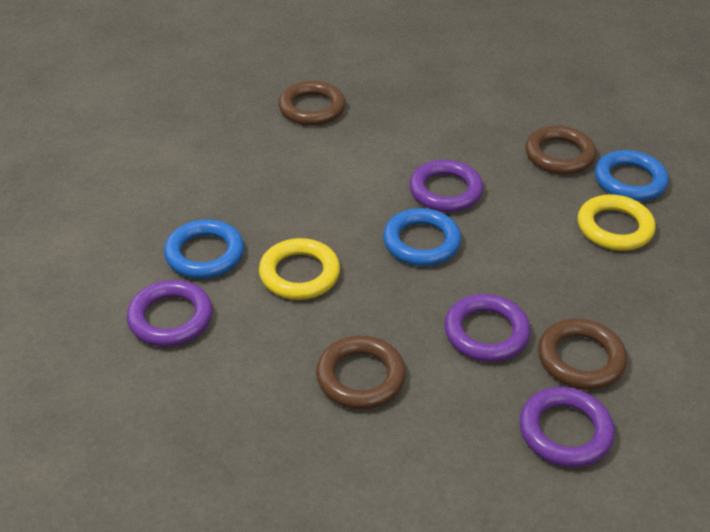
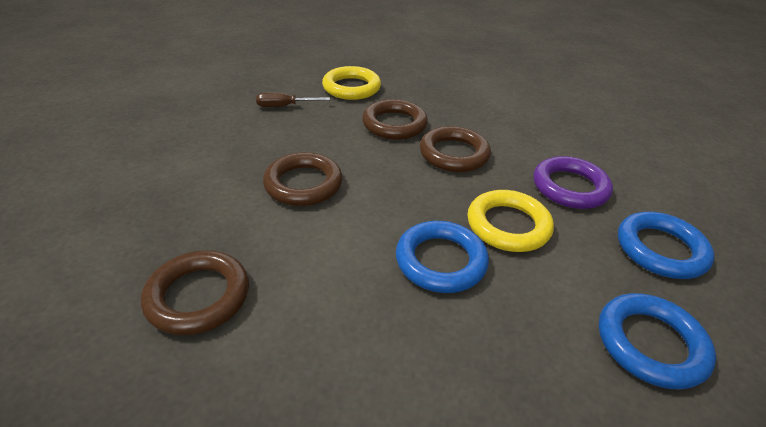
brown screwdriver: none = 0 -> [256,92,330,107] = 1
purple ring: [127,280,213,347] [409,160,483,212] [444,294,531,362] [520,387,615,467] = 4 -> [533,156,613,209] = 1

